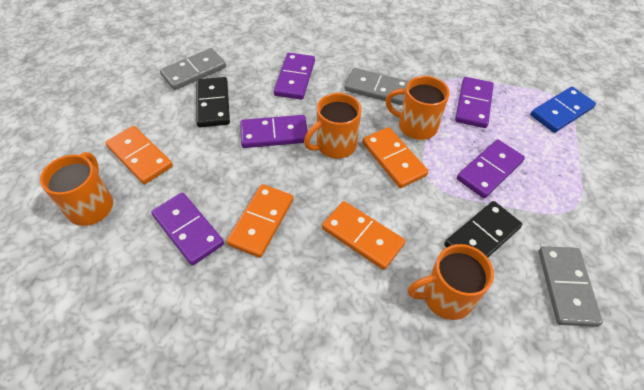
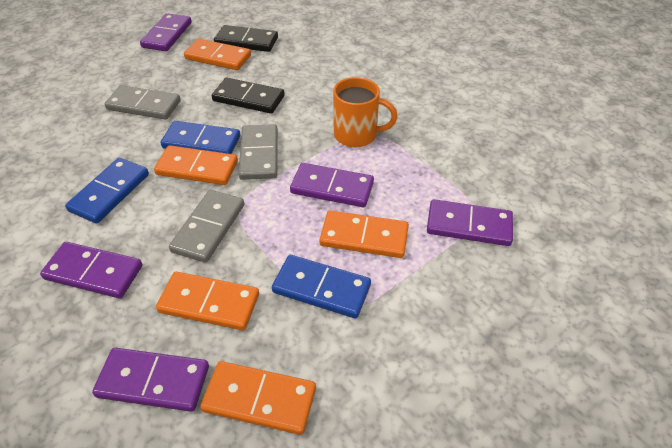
blue domino: [530,87,596,133] = 1 -> [65,158,149,224] [161,121,240,154] [272,255,371,318] = 3
orange domino: [105,126,173,184] [226,184,293,258] [322,201,405,270] [362,127,428,188] = 4 -> [154,145,238,185] [156,272,259,330] [184,39,251,70] [200,361,316,435] [320,210,409,258] = 5
orange mug: [40,152,113,226] [304,93,361,159] [386,76,450,140] [408,244,494,320] = 4 -> [333,77,398,147] = 1

